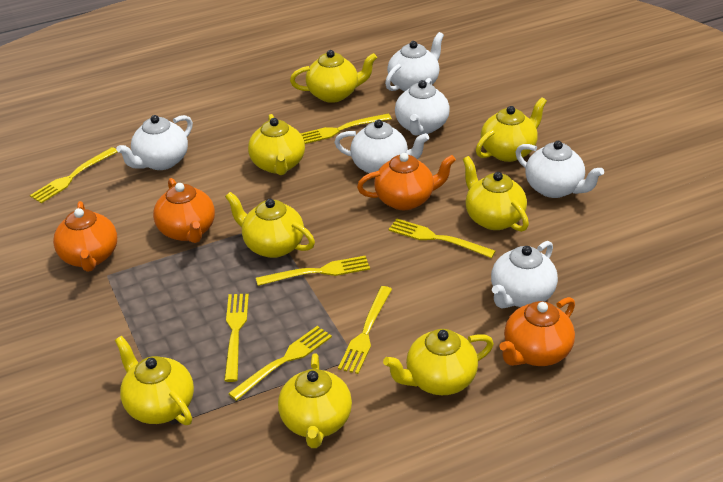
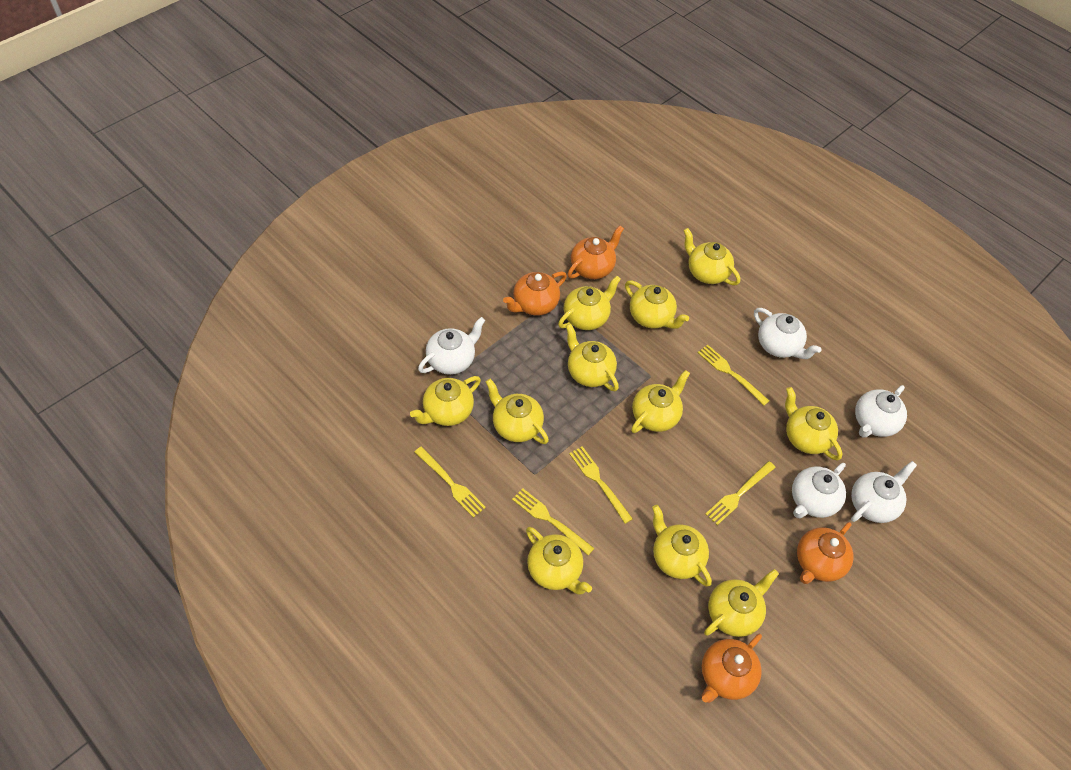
white teapot: [116,115,193,170] [334,120,429,173] [385,32,444,92] [395,78,450,136] [491,241,558,309] [516,141,604,198] = 6 -> [418,317,485,375] [754,308,821,359] [792,463,846,518] [851,461,917,523] [855,385,907,437] = 5
yellow fork: [30,147,117,203] [224,294,249,382] [228,326,332,401] [256,256,370,286] [300,113,392,144] [338,286,392,374] [388,219,496,258] = 7 -> [414,447,486,518] [512,488,595,555] [569,446,633,524] [698,345,769,406] [705,461,776,525] = 5
yellow teapot: [115,336,194,425] [225,192,315,258] [248,114,305,175] [278,353,352,448] [290,50,377,103] [383,329,494,395] [463,156,529,232] [476,97,547,162] = 8 -> [410,376,481,426] [486,379,549,444] [526,527,592,594] [558,276,621,330] [566,323,619,392] [625,280,689,329] [631,370,690,433] [652,505,712,587] [683,228,740,285] [704,569,779,637] [785,387,843,461] = 11

